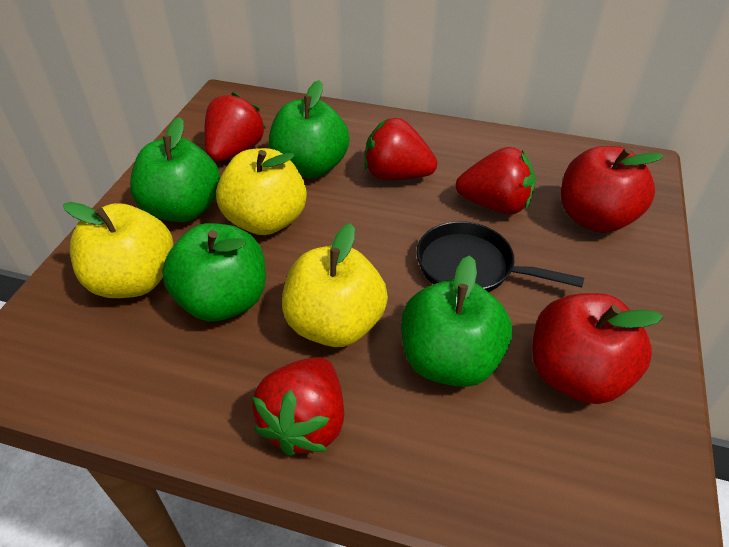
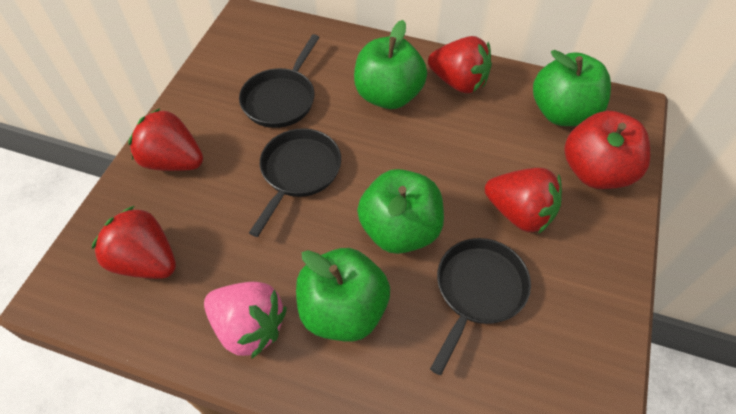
black pan: [416,221,584,292] = 1 -> [239,34,320,128] [249,128,341,237] [430,238,531,375] = 3
pink strawberry: none = 0 -> [204,282,287,359] = 1
red apple: [532,293,663,404] [561,146,664,233] = 2 -> [564,111,650,189] = 1
yellow apple: [63,202,173,298] [216,148,307,235] [282,223,388,347] = 3 -> none = 0

